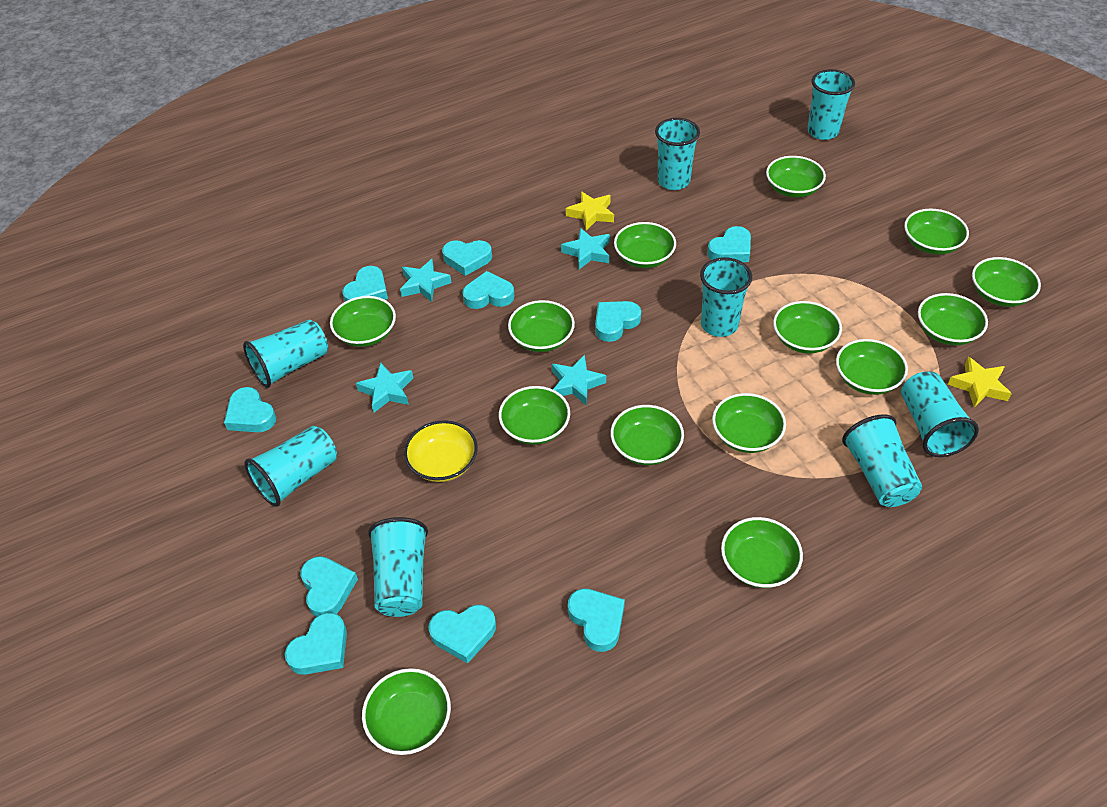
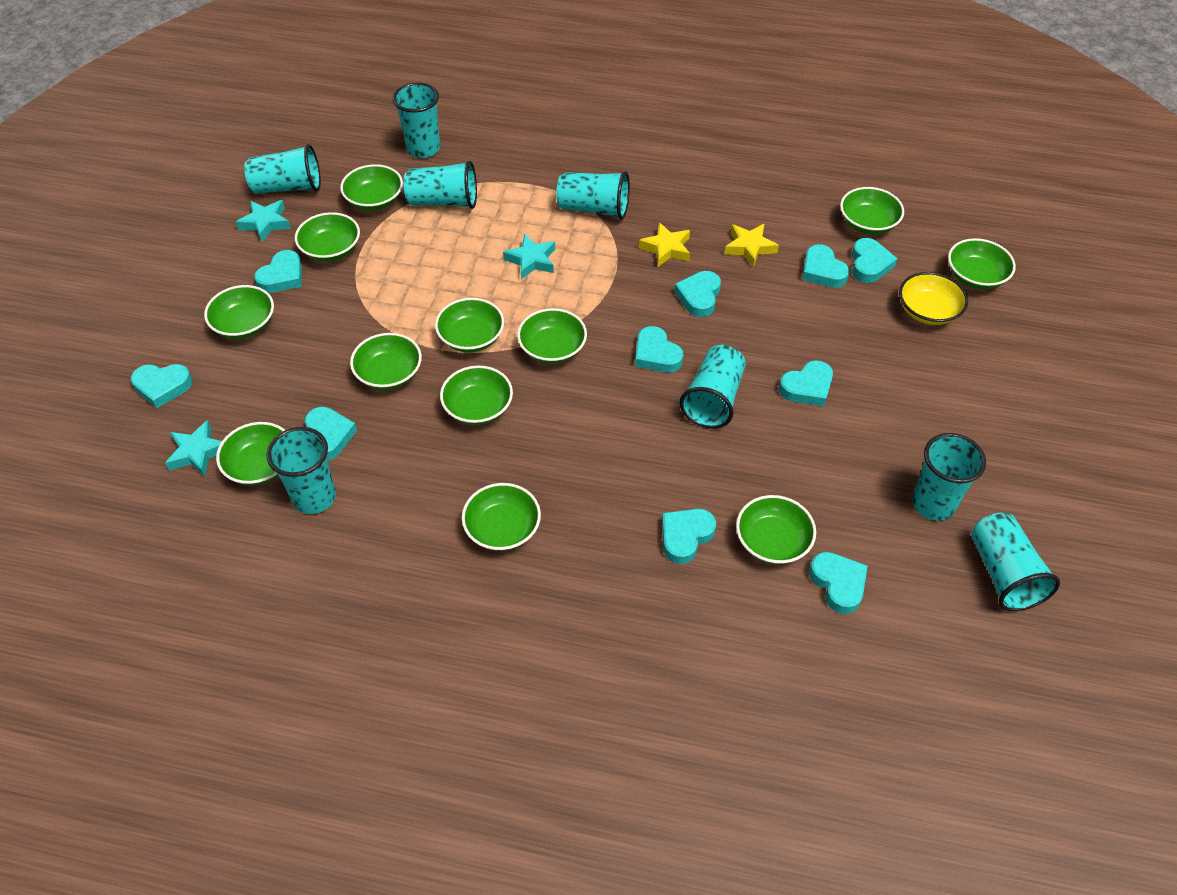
green bowl: [330,296,396,347] [362,668,451,755] [499,386,570,445] [508,300,575,352] [610,405,684,465] [614,222,676,268] [712,393,786,453] [721,517,803,588] [766,156,826,198] [773,301,842,354] [836,339,908,395] [904,209,969,255] [918,293,988,346] [972,257,1041,307] = 14 -> [204,285,274,339] [216,422,285,485] [295,212,360,262] [340,164,403,211] [350,333,422,390] [435,298,504,353] [440,365,513,425] [462,483,541,551] [517,308,587,364] [736,495,816,564] [840,187,904,234] [948,238,1016,289] = 12
turquoise star: [356,362,413,412] [400,259,452,302] [552,355,606,406] [561,228,610,269] = 4 -> [165,420,222,477] [236,200,291,242] [503,234,555,279] = 3

